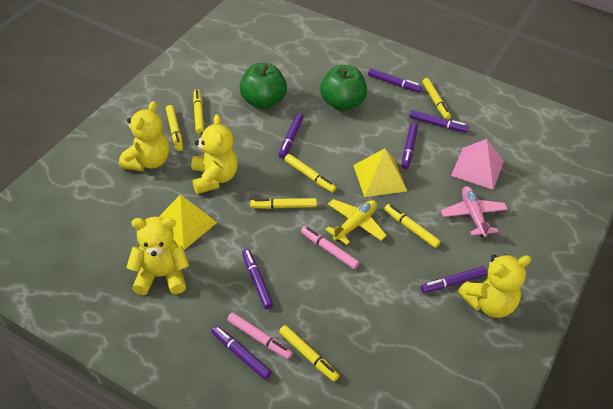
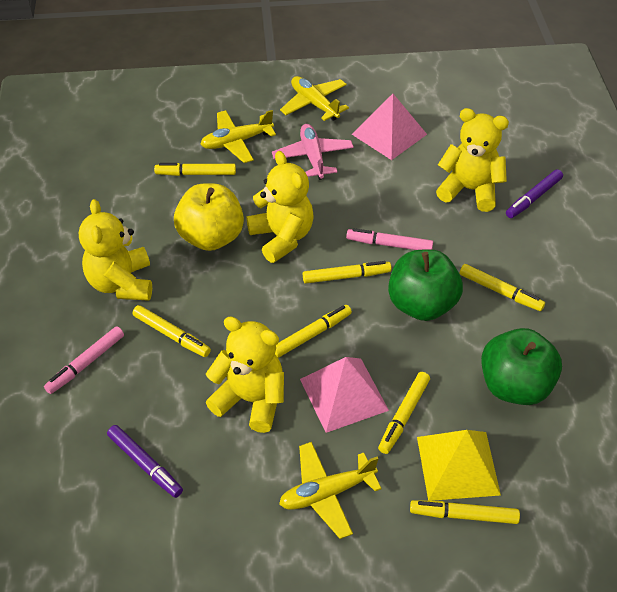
pink pyramid: [451,139,504,190] = 1 -> [300,357,389,433] [352,94,427,160] = 2
purple marker: [211,326,272,380] [242,249,273,309] [278,113,304,158] [368,68,422,93] [402,123,418,169] [409,110,469,133] [421,266,487,293] = 7 -> [107,425,183,498] [506,169,563,218] = 2
yellow apple: none = 0 -> [174,183,244,251] = 1
yellow plane: [325,199,387,245] = 1 -> [200,110,276,163] [279,442,382,539] [280,76,349,121] = 3
yellow pyramid: [159,194,217,250] [353,148,407,197] = 2 -> [417,430,501,501] = 1

